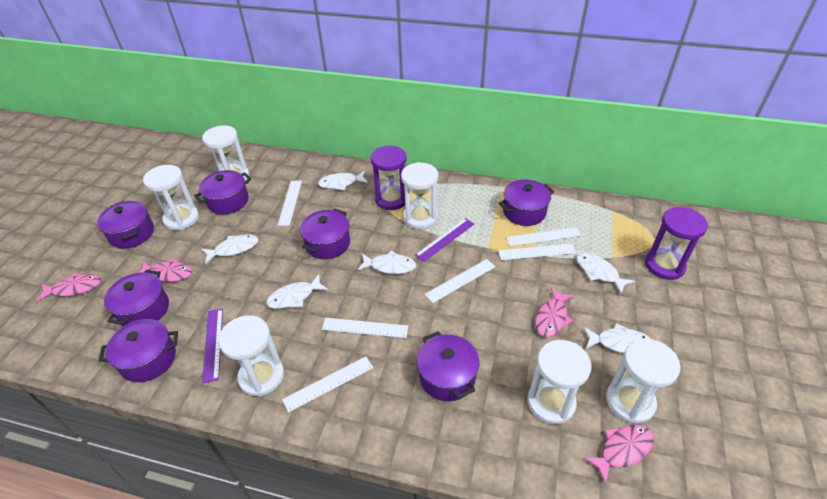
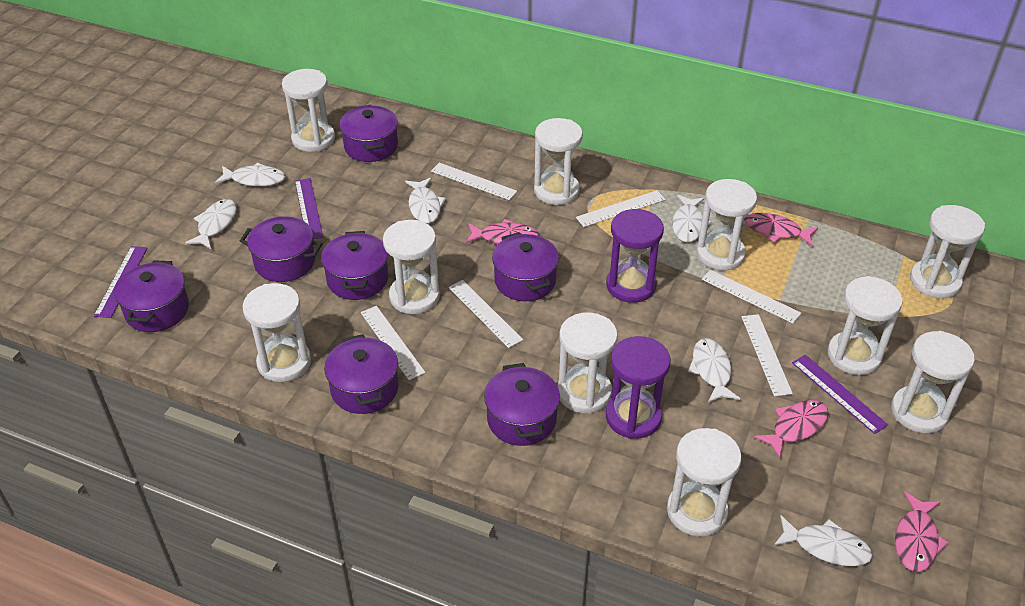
purple ruler: [202,309,223,383] [415,218,474,262] = 2 -> [94,246,147,318] [295,178,323,239] [792,355,888,434] = 3
white hourglass: [143,165,199,230] [202,125,249,181] [219,315,284,396] [401,162,438,229] [527,340,592,424] [606,339,681,423] = 6 -> [243,283,311,382] [282,69,335,152] [383,220,440,314] [534,118,583,205] [557,312,618,414] [667,428,741,537] [696,179,757,270] [827,276,903,375] [891,331,975,433] [910,205,985,298] = 10

